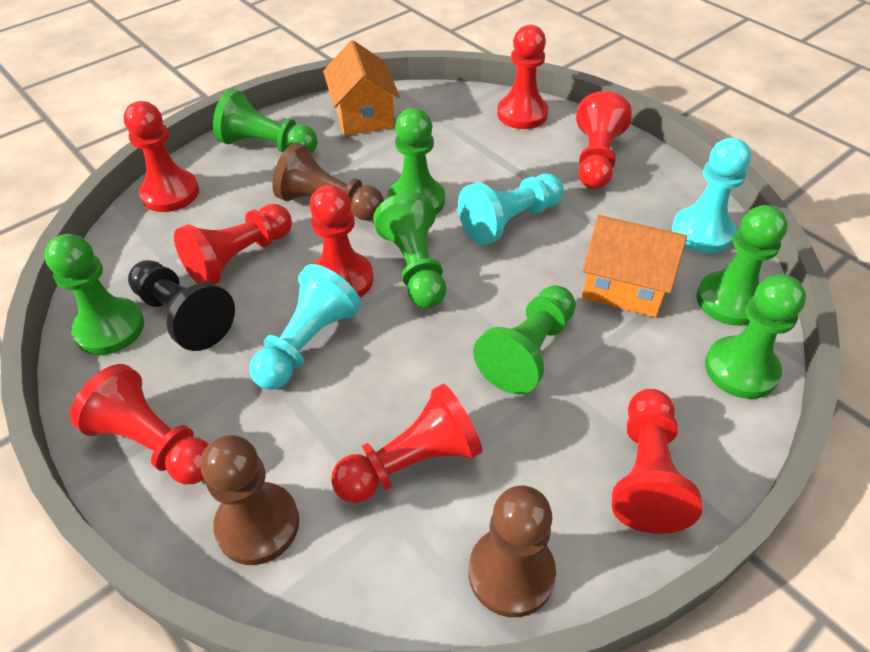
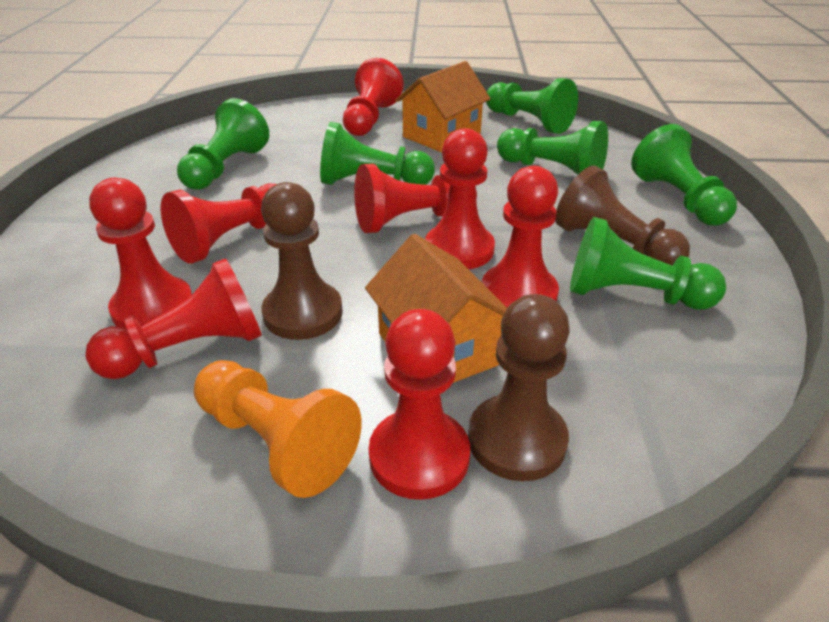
black pawn: [128,260,235,351] = 1 -> none = 0
green pawn: [45,234,144,355] [213,89,318,154] [373,192,446,308] [388,108,445,215] [473,285,576,394] [696,205,788,326] [705,274,806,399] = 7 -> [177,98,269,190] [320,122,435,185] [486,78,578,134] [497,121,608,175] [570,217,726,310] [631,124,737,226] = 6
orange pawn: none = 0 -> [194,360,362,498] = 1
turquoise pawn: [249,264,361,390] [458,174,564,245] [672,138,751,253] = 3 -> none = 0

